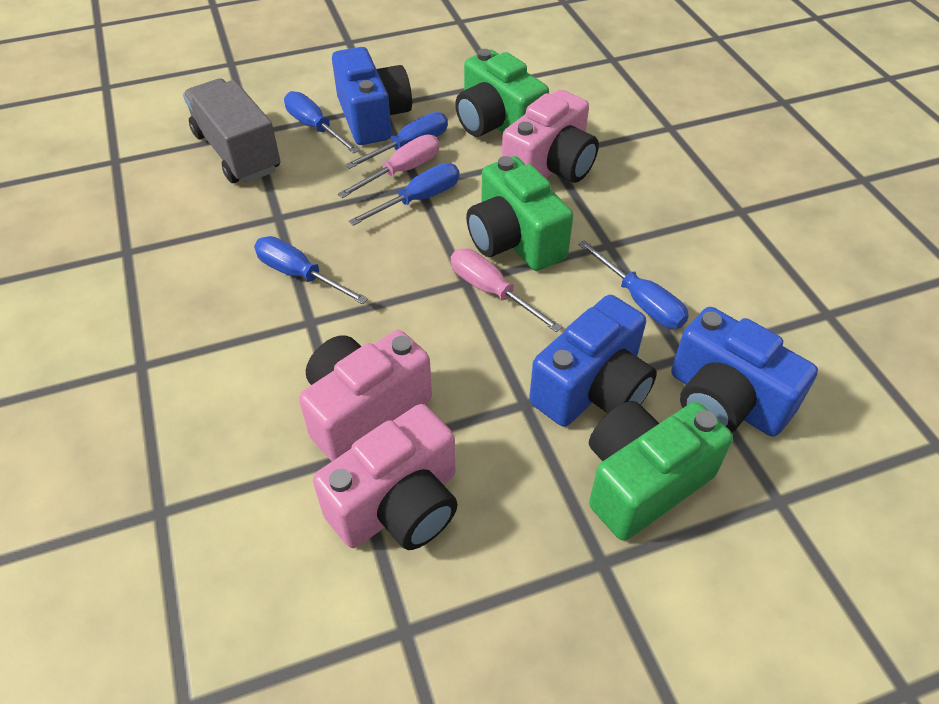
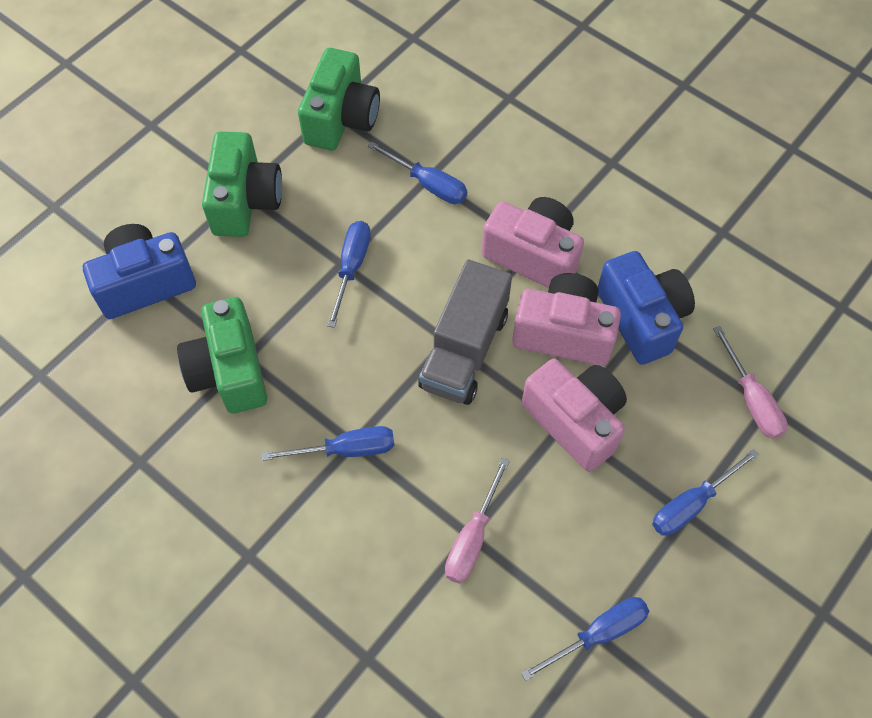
blue camera: [332,47,412,145] [529,295,657,427] [671,307,818,437] = 3 -> [83,224,196,319] [598,251,695,365] = 2

